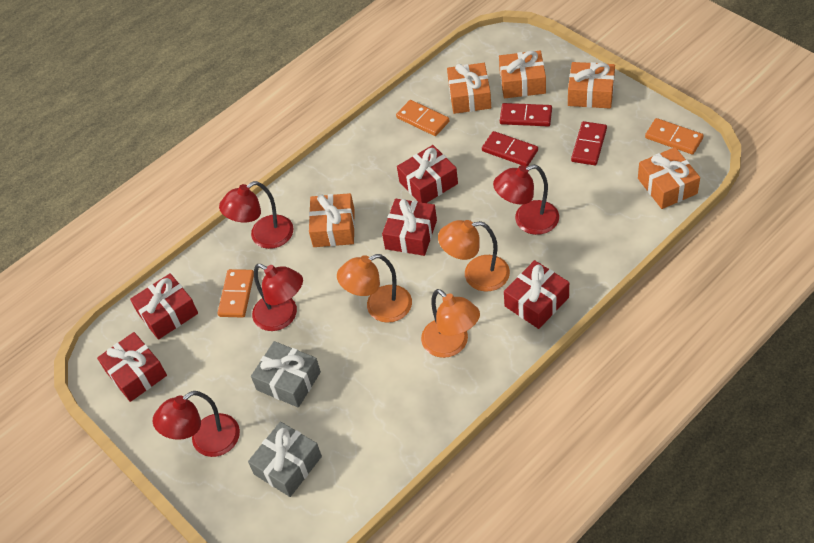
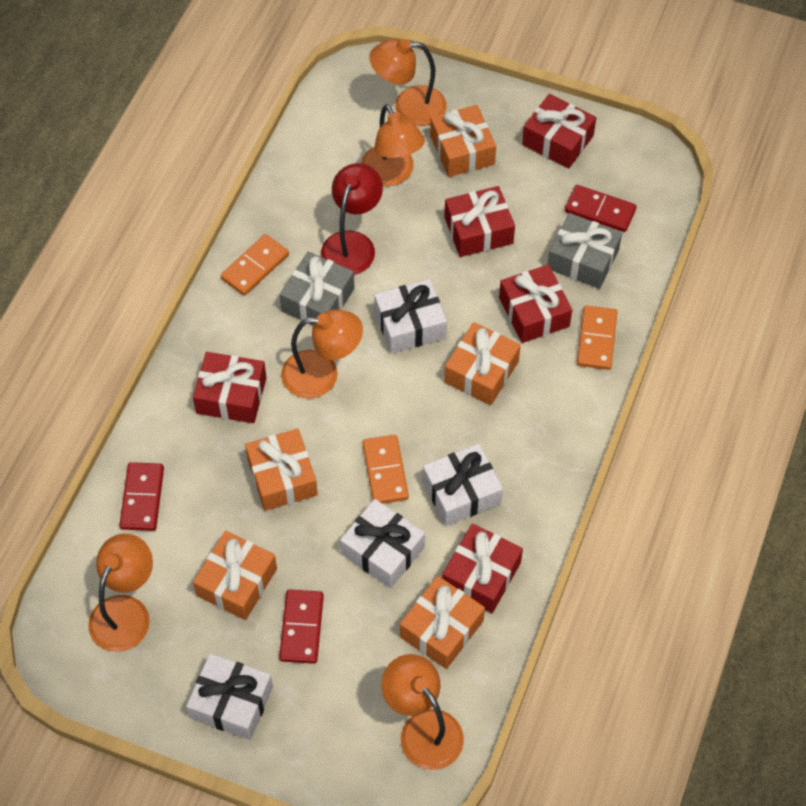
orange lamp: [337,254,412,323] [421,289,480,358] [438,220,510,292] = 3 -> [88,534,153,652] [281,309,363,399] [361,104,425,186] [370,39,447,126] [381,654,464,770] = 5
red lamp: [153,391,240,457] [219,181,294,249] [252,264,303,331] [493,165,559,235] = 4 -> [321,163,383,275] = 1
white gift: none = 0 -> [186,653,273,740] [340,499,425,588] [374,279,447,354] [423,444,503,526] = 4

